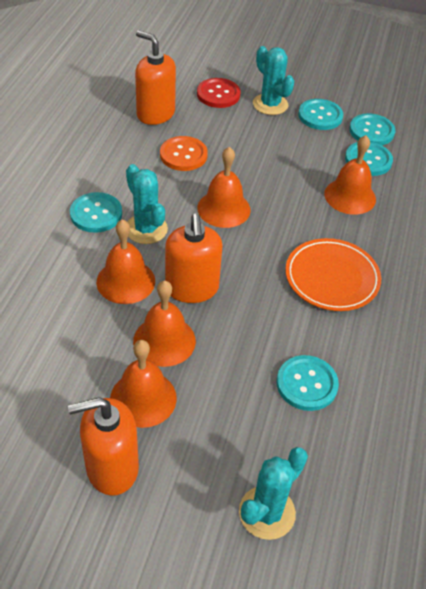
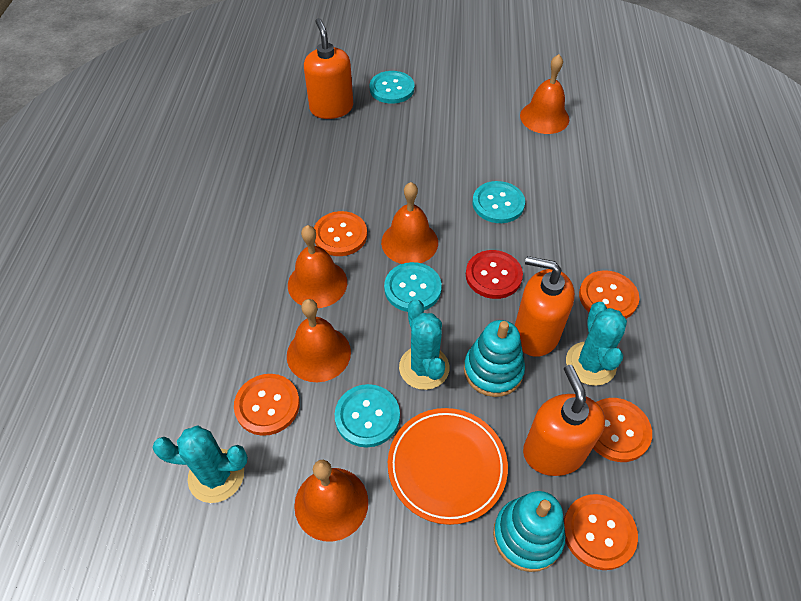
orange button: [160,136,208,171] = 1 -> [234,374,300,436] [314,211,367,256] [564,494,638,570] [579,270,639,319] [593,398,652,462] = 5
turquoise button: [70,192,122,233] [277,355,339,411] [298,99,343,130] [345,142,393,176] [349,113,395,145] = 5 -> [335,384,400,448] [370,71,414,104] [384,262,442,312] [473,181,525,223] = 4
turquoise stacking toy: none = 0 -> [464,320,525,397] [493,491,566,572] = 2

